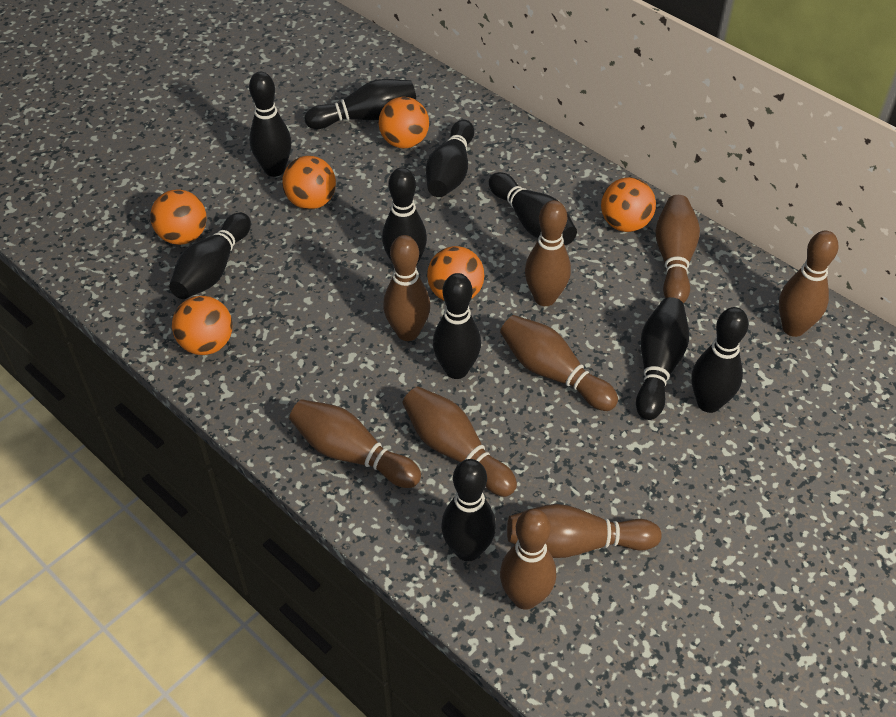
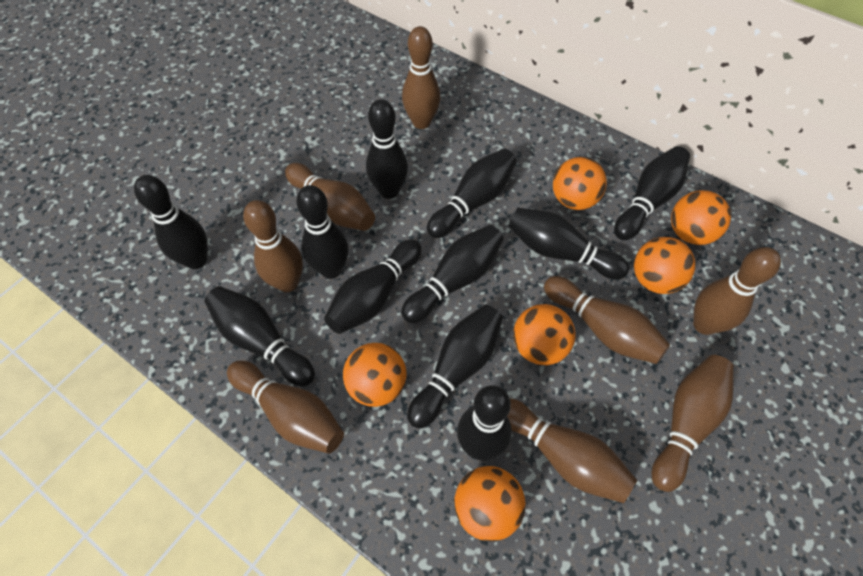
black bowling pin: [169,213,251,299] [249,72,291,177] [304,79,416,129] [382,167,427,266] [426,120,474,197] [433,273,481,379] [441,459,496,562] [489,172,577,245] [636,297,689,420] [692,307,749,413] = 10 -> [134,175,208,269] [204,286,315,387] [296,185,348,279] [324,239,422,334] [366,99,408,199] [401,225,504,323] [407,305,503,429] [427,149,517,238] [457,385,512,461] [508,208,629,279] [614,146,690,240] = 11
brown bowling pin: [289,399,421,488] [383,235,430,341] [403,387,517,497] [500,315,618,411] [500,509,556,610] [507,504,662,558] [525,200,571,306] [655,195,700,303] [779,231,839,337] = 9 -> [227,360,344,454] [243,200,303,292] [285,163,375,231] [402,26,440,129] [507,398,637,503] [544,276,670,364] [652,355,734,492] [693,247,781,335] = 8

